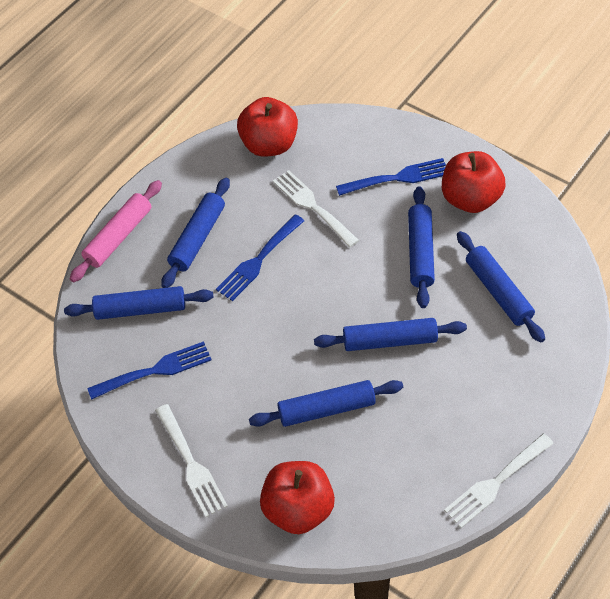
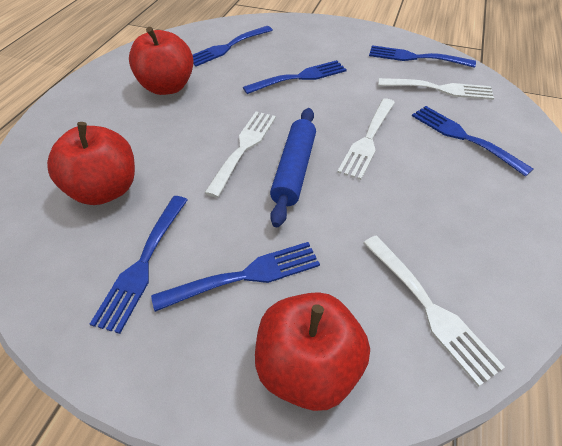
blue fork: [87,341,212,400] [216,214,304,301] [336,158,446,196] = 3 -> [90,196,187,334] [151,242,320,312] [193,26,273,66] [243,60,347,94] [369,45,476,68] [412,106,533,177] = 6
blue rolling pin: [64,286,214,320] [161,178,230,288] [249,380,403,427] [314,318,467,351] [408,186,435,308] [457,231,545,343] = 6 -> [270,108,316,227] = 1
pink rolling pin: [70,180,162,282] = 1 -> none = 0
white fork: [155,404,228,517] [273,170,359,248] [444,433,554,528] = 3 -> [204,112,276,198] [337,98,395,180] [364,235,505,387] [378,78,494,100] = 4

